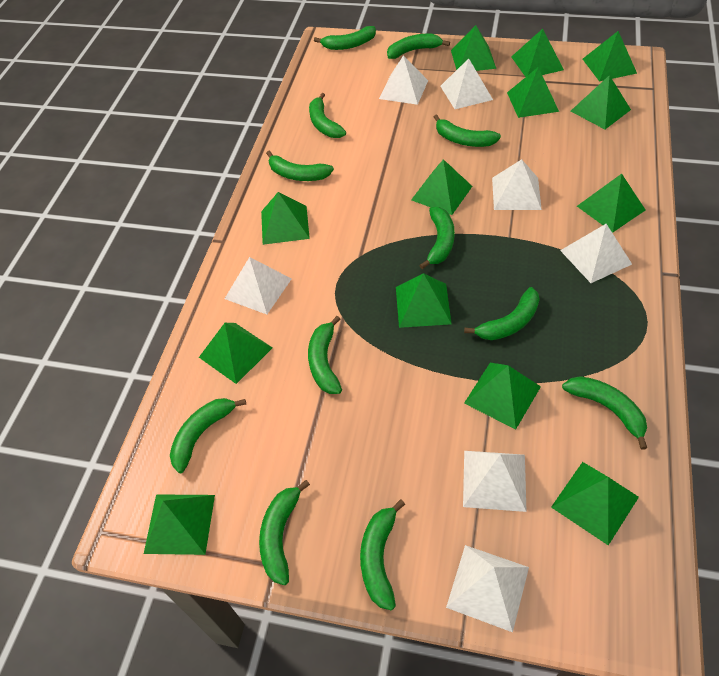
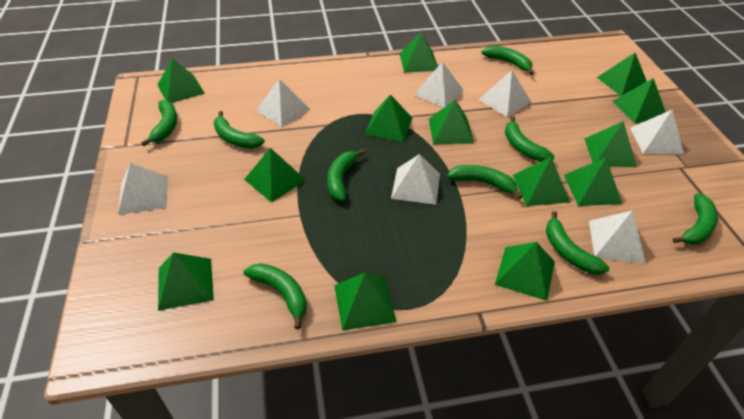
green banana: [170,398,246,473] [259,480,310,585] [266,151,334,181] [308,316,342,394] [309,93,346,138] [314,26,376,50] [360,500,405,611] [387,34,450,59] [419,207,455,269] [434,114,501,147] [464,287,540,340] [562,376,647,450] = 12 -> [141,100,177,146] [214,111,265,149] [244,263,307,329] [327,149,365,201] [447,165,523,199] [481,46,534,75] [505,116,554,162] [546,211,609,274] [673,193,718,245] = 9

